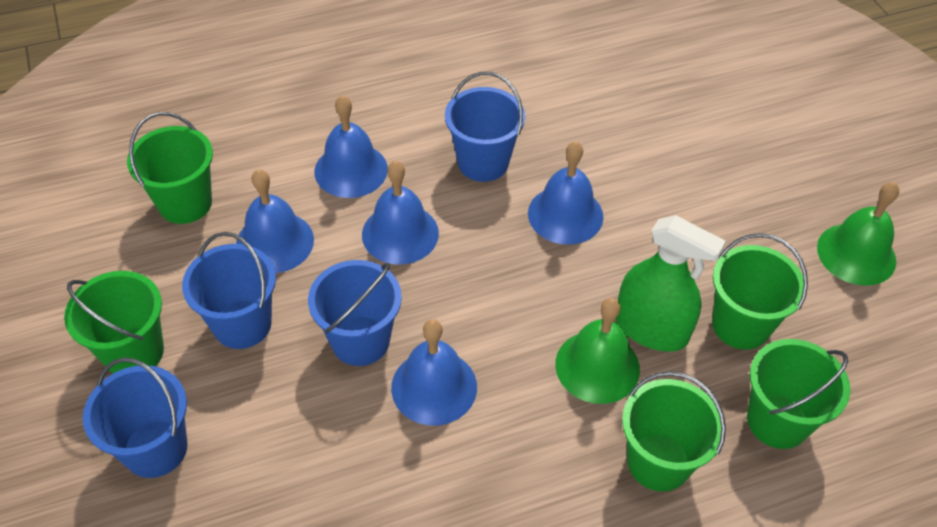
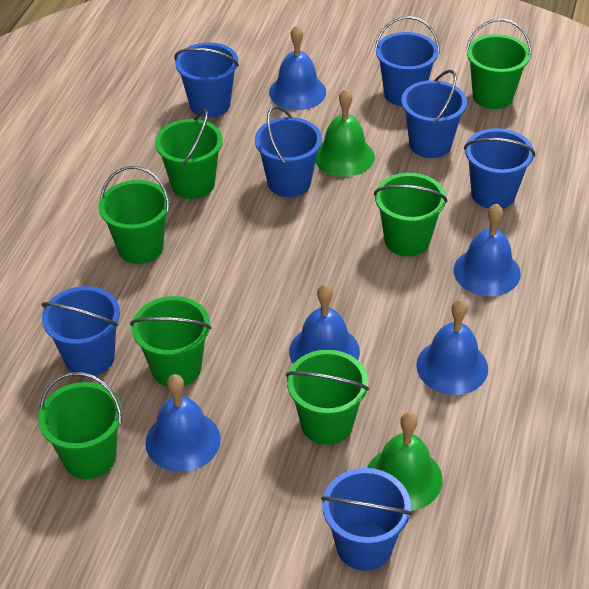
blue bucket: [83,357,188,478] [182,232,276,349] [308,260,402,366] [445,72,525,182] = 4 -> [41,286,120,377] [174,42,239,117] [255,106,322,197] [321,468,412,571] [375,16,440,106] [401,70,467,158] [464,128,535,209] = 7
green bucket: [64,271,164,373] [127,112,213,224] [622,371,726,492] [712,233,808,350] [747,339,850,449] = 5 -> [38,372,122,479] [99,166,170,264] [130,296,211,387] [155,109,223,199] [286,350,369,445] [374,173,447,256] [466,19,531,109] = 7
green spray bottle: [616,215,726,352] = 1 -> none = 0

